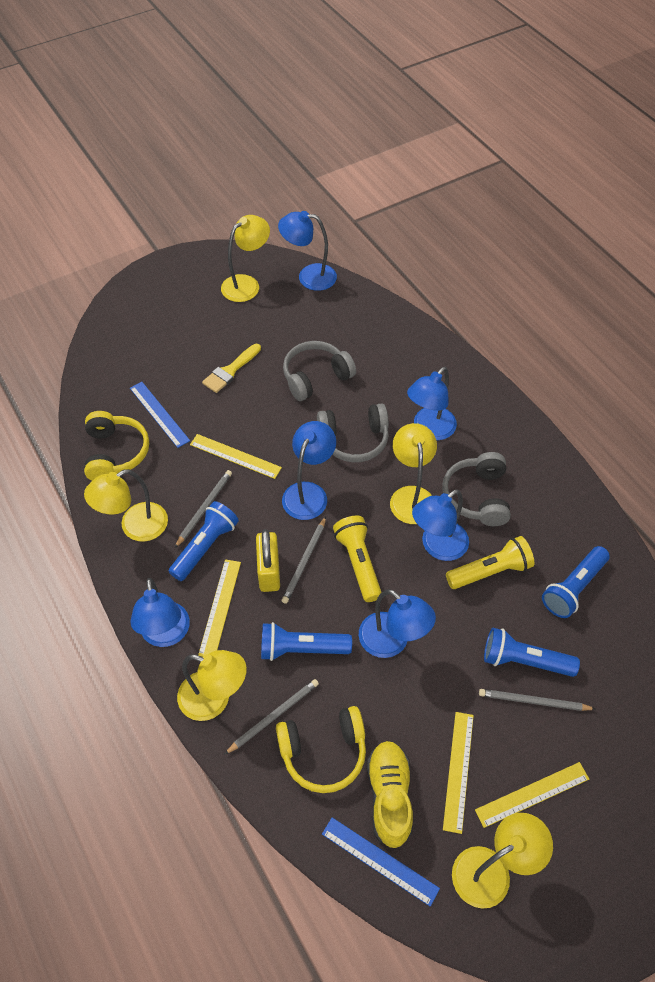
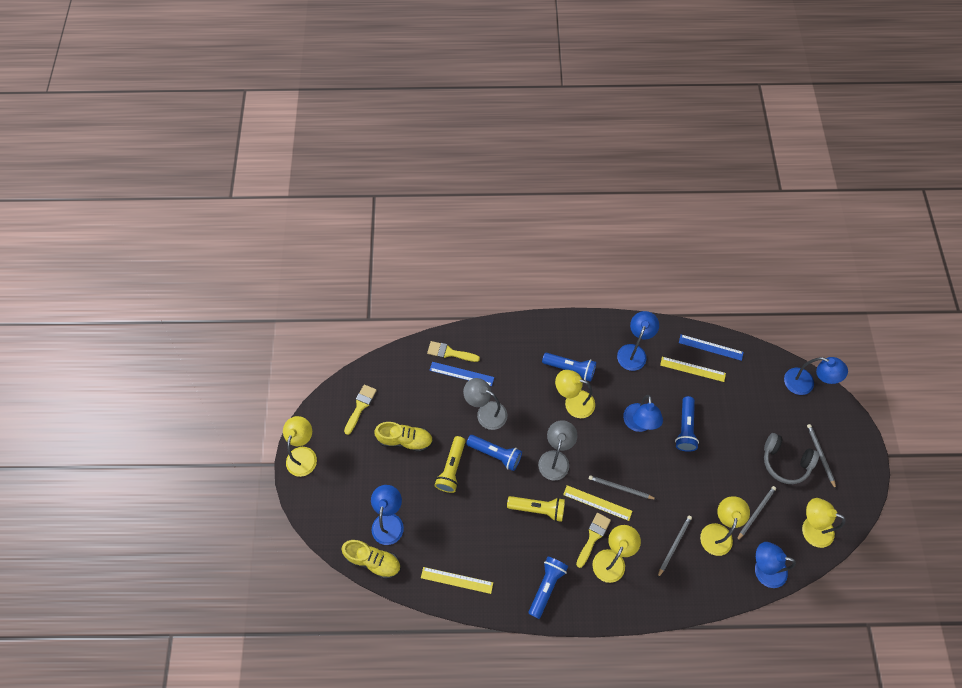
blue lamp: [130,578,190,647] [278,211,337,291] [282,421,336,520] [359,589,436,658] [407,367,457,440] [412,489,469,561] = 6 -> [371,485,404,545] [617,311,659,371] [623,395,663,432] [755,542,796,588] [784,357,848,395] = 5
grey headphones: [283,341,356,401] [317,403,389,462] [442,452,511,526] = 3 -> [764,433,819,484] = 1
grey lamp: none = 0 -> [463,378,508,430] [538,420,578,480] = 2
yellow brush: [202,344,261,393] = 1 -> [344,384,377,435] [427,341,480,362] [576,513,611,568] = 3
yellow headphones: [84,411,149,481] [276,706,366,793] = 2 -> none = 0
yellow padlock: [256,529,280,592] = 1 -> none = 0
yellow ruler: [190,434,282,479] [198,559,241,657] [443,712,474,834] [475,762,589,828] = 4 -> [421,567,493,594] [563,485,632,521] [660,357,726,382] = 3
yellow shoe: [367,741,413,848] = 1 -> [341,540,401,579] [374,422,433,452] = 2

